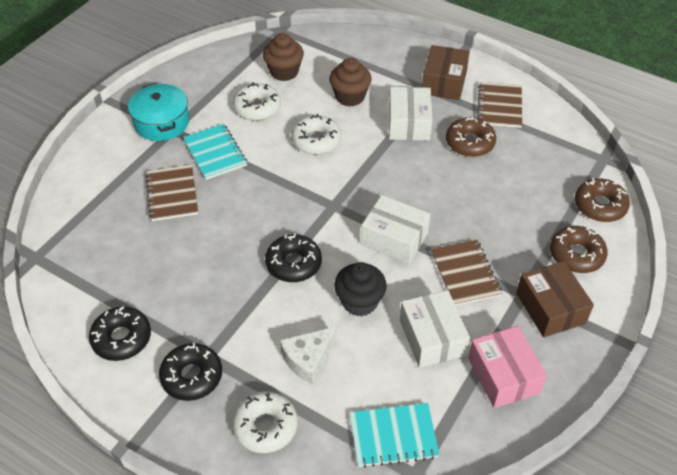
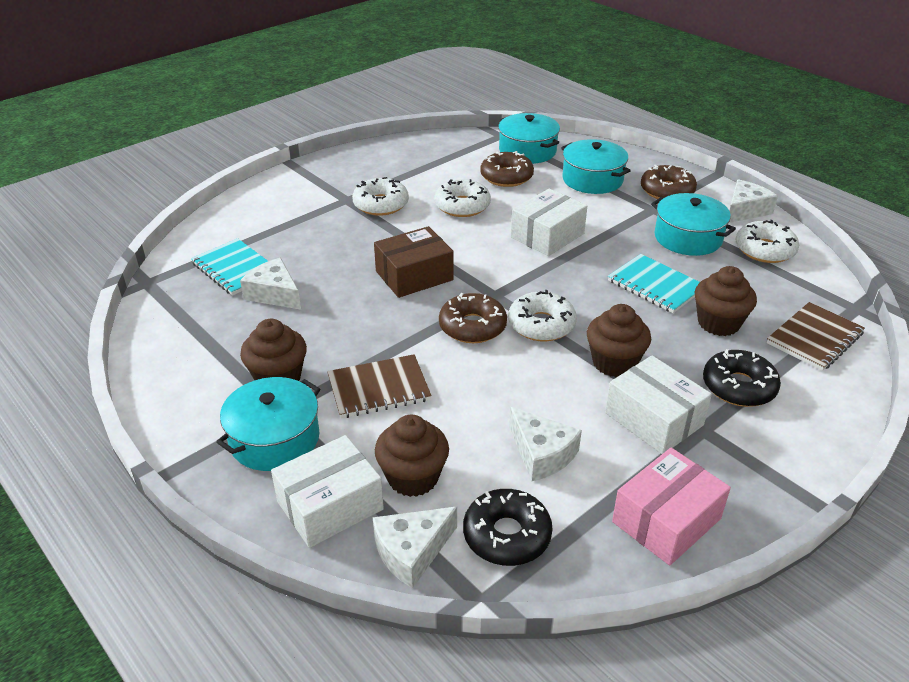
black cupcake: [334,262,387,316] = 1 -> none = 0
black donut: [89,306,151,361] [159,342,222,401] [265,233,322,282] = 3 -> [463,489,553,566] [703,349,781,407] = 2
brown box: [422,45,470,100] [516,261,594,338] = 2 -> [374,226,454,298] = 1
brown cupcake: [263,33,304,81] [329,58,372,107] = 2 -> [240,319,307,381] [375,415,449,497] [587,304,651,377] [695,266,757,336] = 4
brown notebook: [145,165,198,221] [431,240,502,306] [477,82,522,128] = 3 -> [327,354,431,418] [767,302,865,371] = 2
turquoise pot: [128,83,189,141] = 1 -> [216,377,320,471] [498,113,560,164] [561,139,631,194] [651,193,736,256] = 4
white cheese: [280,327,336,384] = 1 -> [240,258,301,310] [373,507,457,588] [509,407,582,481] [729,179,778,223] = 4
white donut: [232,391,298,453] [233,82,281,121] [291,114,341,154] = 3 -> [352,177,409,216] [434,179,491,217] [508,290,577,341] [735,220,799,263] = 4

